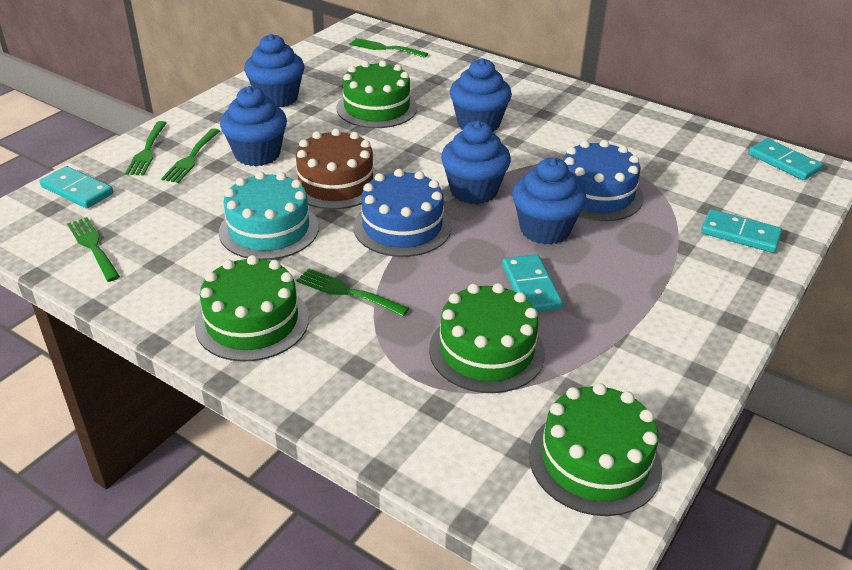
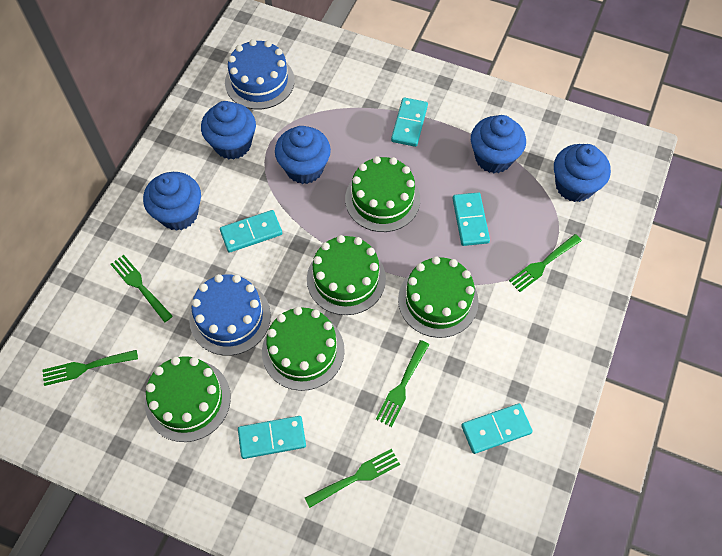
brown cake: [291,129,379,209] = 1 -> none = 0
green cake: [195,255,309,362] [336,60,417,128] [429,283,545,393] [529,383,662,516] = 4 -> [145,356,231,442] [262,307,345,391] [307,235,386,315] [345,156,420,232] [398,256,479,338] = 5
turquoise cake: [219,171,319,260] = 1 -> none = 0
turquoise domino: [40,166,113,208] [502,254,563,312] [701,209,782,253] [748,138,823,180] = 4 -> [220,210,282,253] [238,416,306,459] [391,97,428,147] [452,192,490,246] [461,404,533,454] = 5

